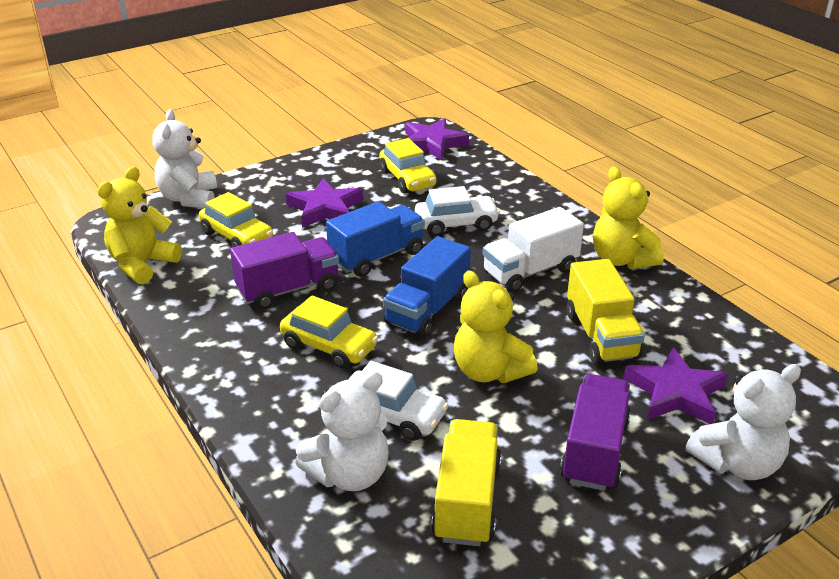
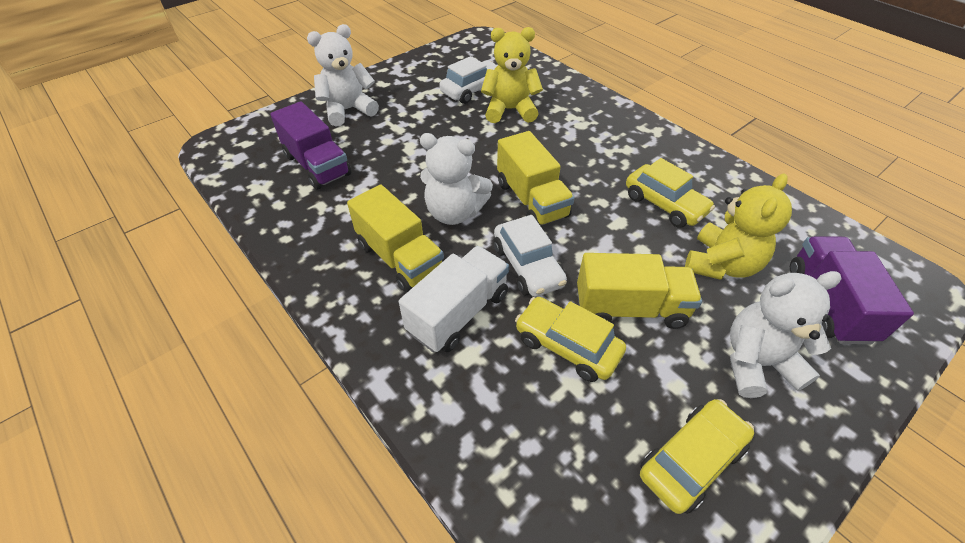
blue truck: [326,201,425,277] [383,236,471,337] = 2 -> none = 0
purple star: [286,178,363,228] [405,118,469,160] [624,347,728,424] = 3 -> none = 0
yellow teddy bear: [97,166,182,285] [454,270,538,383] [593,166,664,269] = 3 -> [481,27,543,123] [685,173,792,280] = 2
yellow truck: [431,419,502,546] [566,259,645,365] = 2 -> [347,184,444,293] [497,131,574,225] [577,253,702,329] = 3

